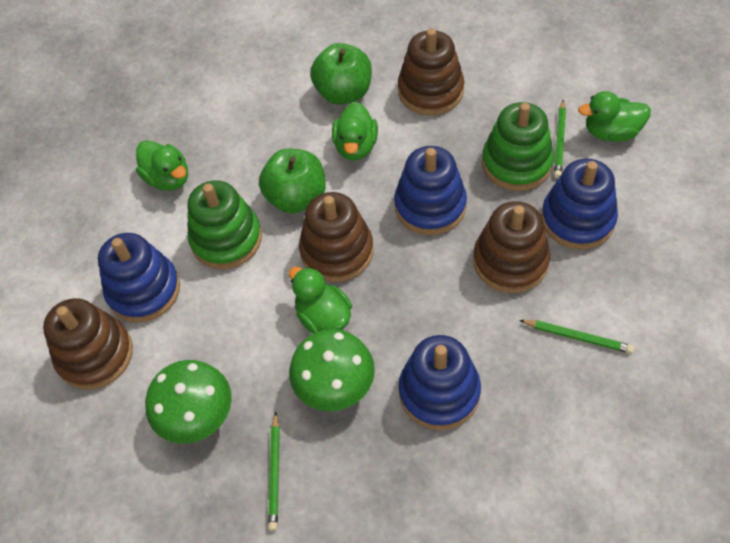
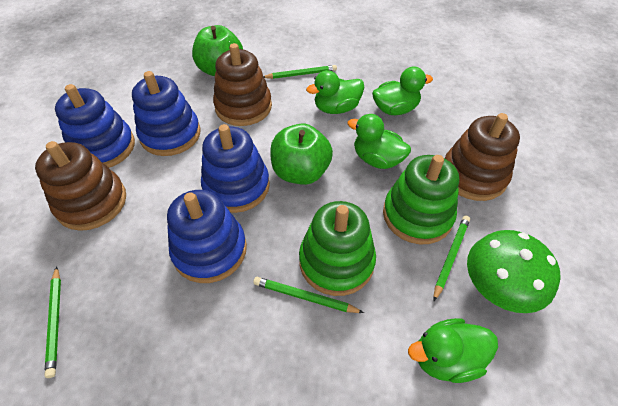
brown stacking toy: [43,298,133,390] [299,192,373,282] [398,28,464,115] [473,201,550,293] = 4 -> [35,141,126,231] [213,43,272,126] [445,113,520,201] = 3
green mushroom: [145,360,232,444] [289,329,375,411] = 2 -> [467,230,561,313] = 1
green pencil: [268,412,280,531] [519,320,634,354] [554,100,566,178] = 3 -> [44,266,61,378] [253,277,364,313] [263,65,337,79] [433,216,470,302] = 4

